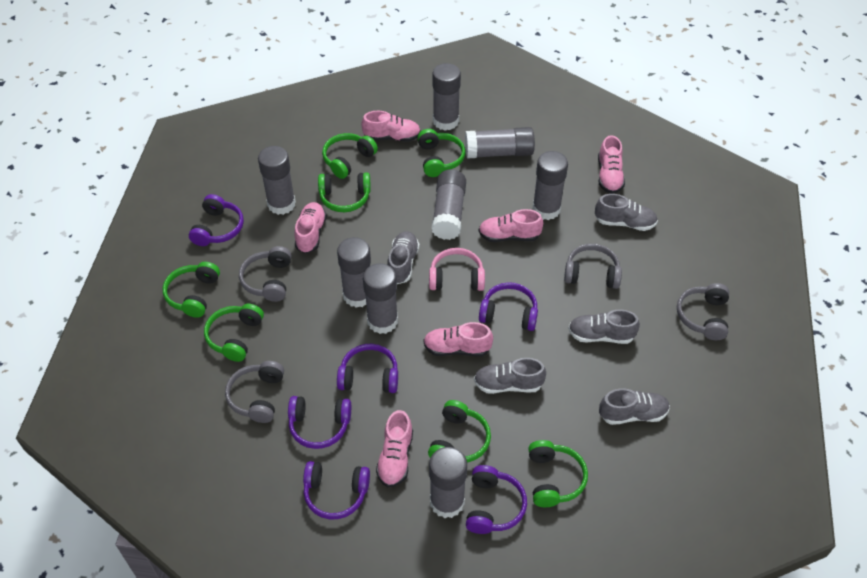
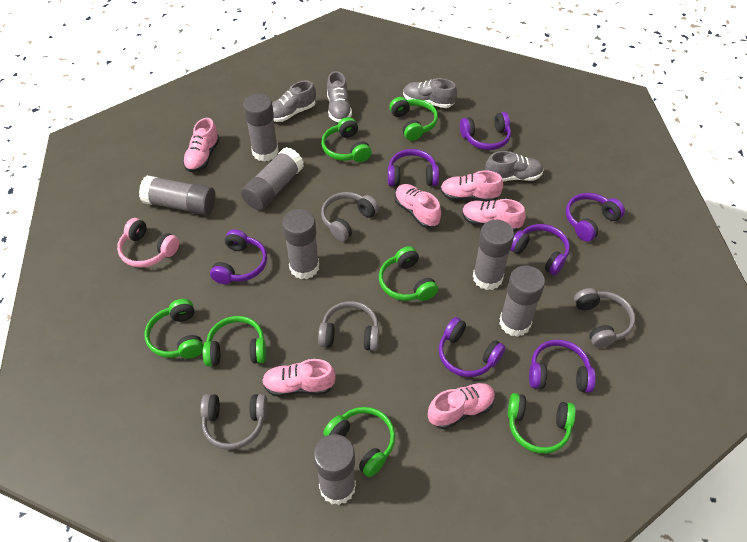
grey glue stick: [258,146,296,215] [337,237,371,308] [363,263,398,334] [429,447,467,518] [432,63,461,131] [432,169,466,240] [465,127,535,159] [532,151,568,220] = 8 -> [139,176,216,216] [241,147,304,210] [243,94,279,162] [282,209,319,279] [313,434,356,505] [473,220,514,290] [499,265,545,337] = 7
grey shoe: [387,231,419,284] [474,358,546,394] [568,310,640,344] [595,194,658,231] [599,388,670,425] = 5 -> [272,80,316,122] [327,71,352,122] [403,78,457,108] [485,151,544,182] = 4
purple headphones: [189,194,244,246] [288,396,351,449] [303,461,370,519] [337,344,398,393] [466,465,527,534] [479,282,538,331] = 6 -> [210,229,267,284] [388,149,439,186] [439,317,506,377] [460,112,511,150] [511,224,570,275] [529,340,596,393] [566,193,625,242] = 7

